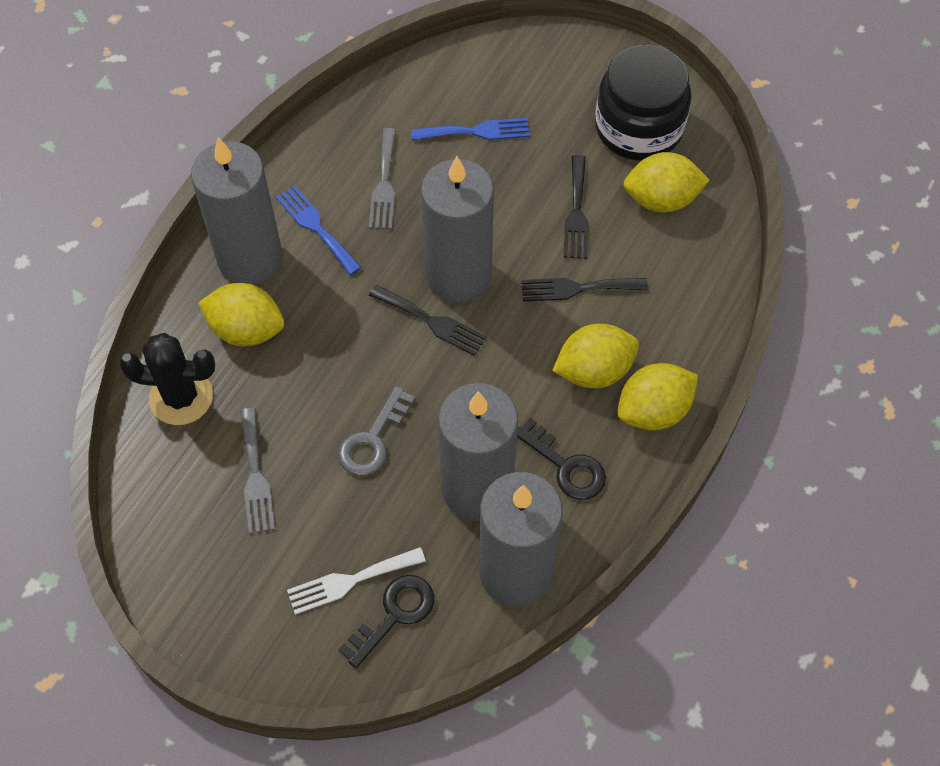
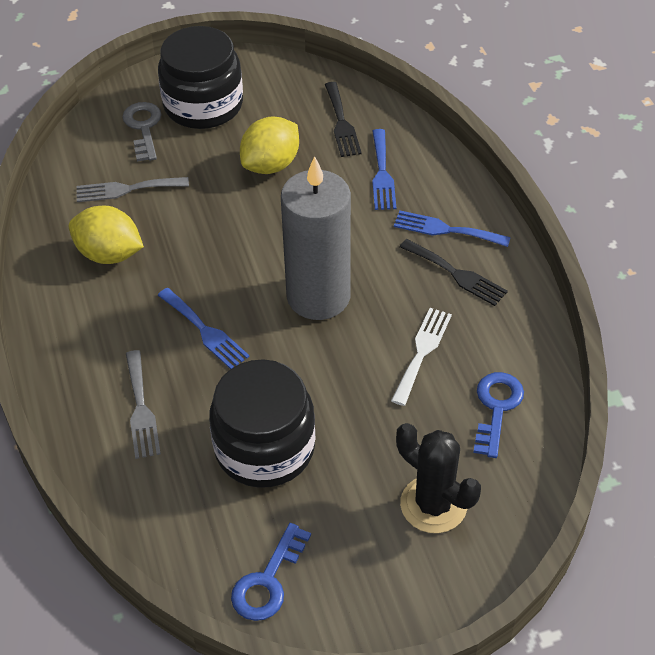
black fork: [369,285,487,356] [521,278,648,302] [564,155,588,259] = 3 -> [325,82,362,157] [400,239,508,306] = 2
black jar: [595,45,692,161] = 1 -> [158,26,243,129] [209,359,315,488] = 2
black key: [339,575,434,668] [517,418,606,500] = 2 -> none = 0
blue fork: [276,185,361,275] [411,118,530,140] = 2 -> [158,288,250,369] [372,129,396,210] [394,210,511,247] = 3
blue key: none = 0 -> [231,523,311,621] [473,372,524,458] = 2
grey candle: [191,137,283,285] [421,156,494,303] [438,383,518,521] [479,472,563,606] = 4 -> [281,156,351,320] = 1
yellow lemon: [198,283,284,346] [552,324,639,388] [617,363,698,430] [623,152,710,213] = 4 -> [69,205,144,264] [240,116,299,174] = 2

